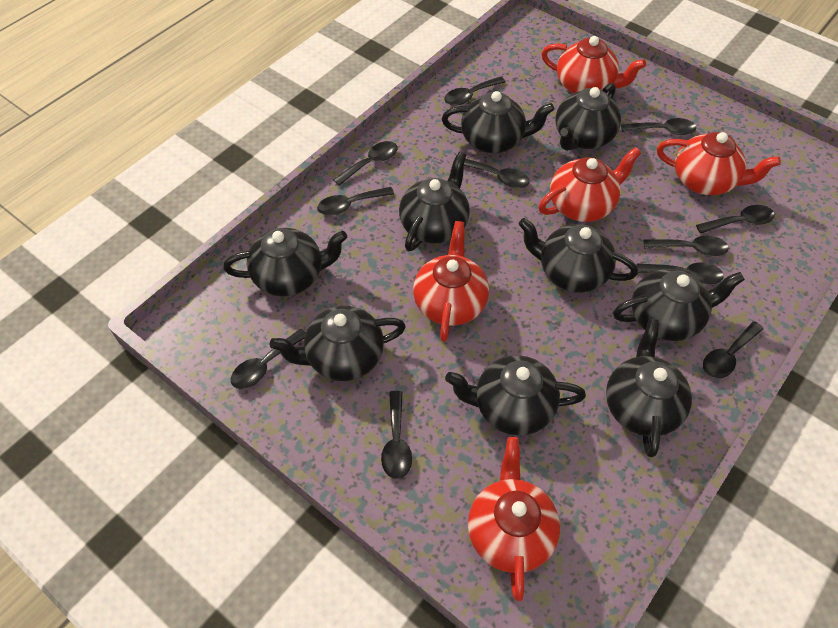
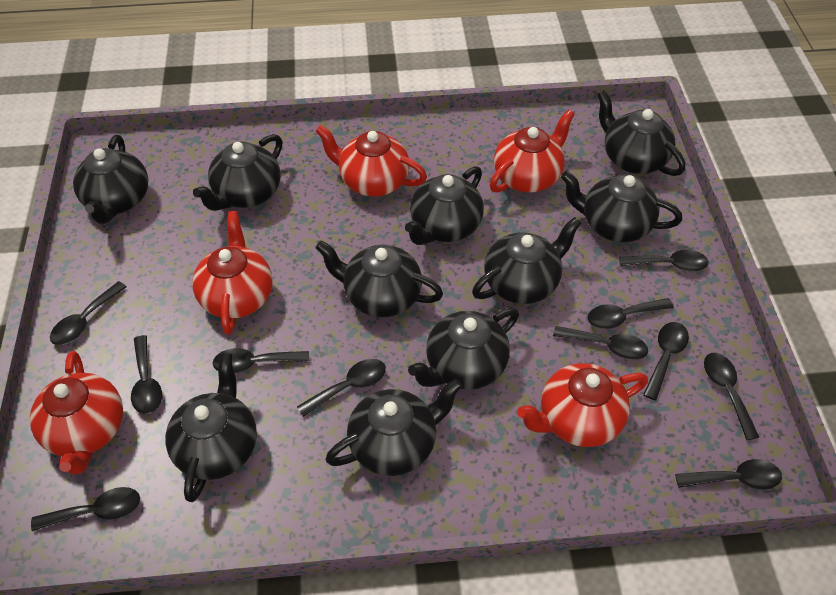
black teapot: [223,228,347,296] [270,306,406,381] [399,151,470,251] [442,91,554,153] [445,355,586,436] [519,218,638,293] [556,83,621,151] [606,319,692,457] [613,269,745,341] = 9 -> [73,135,149,224] [165,353,257,502] [193,134,283,211] [315,241,443,317] [326,379,462,476] [405,166,484,245] [408,308,519,389] [472,217,581,304] [561,171,682,242] [597,90,685,176] = 10

